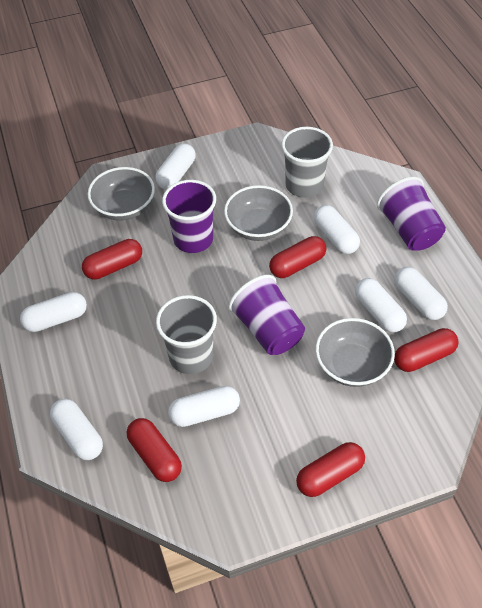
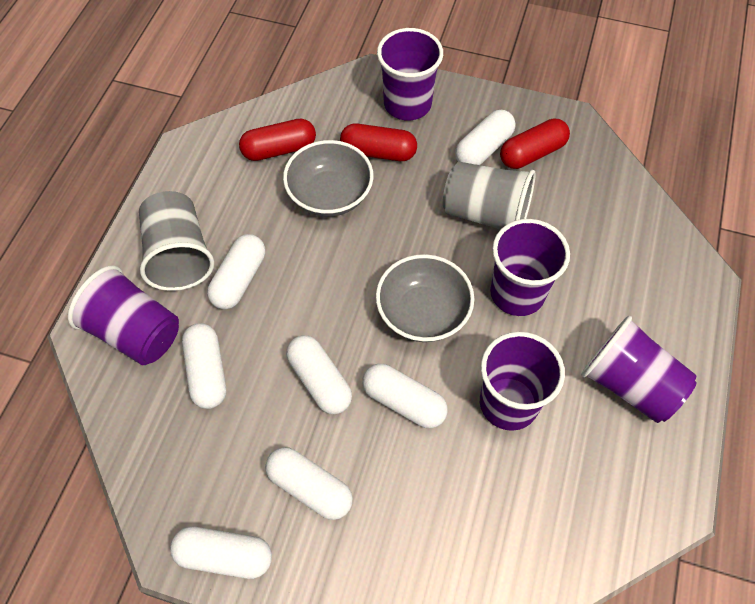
grey bowl: [88,167,155,221] [224,185,293,241] [315,318,395,387] = 3 -> [283,140,374,217] [376,254,474,342] = 2
purple cup: [162,180,216,253] [228,275,305,355] [377,177,446,251] = 3 -> [68,265,179,365] [377,28,443,120] [480,332,565,431] [490,219,570,316] [581,316,697,423] = 5
red capsule: [82,239,142,280] [127,418,182,482] [269,236,326,278] [296,442,365,497] [394,328,459,372] = 5 -> [239,119,316,161] [340,123,417,161] [500,119,570,169] = 3

